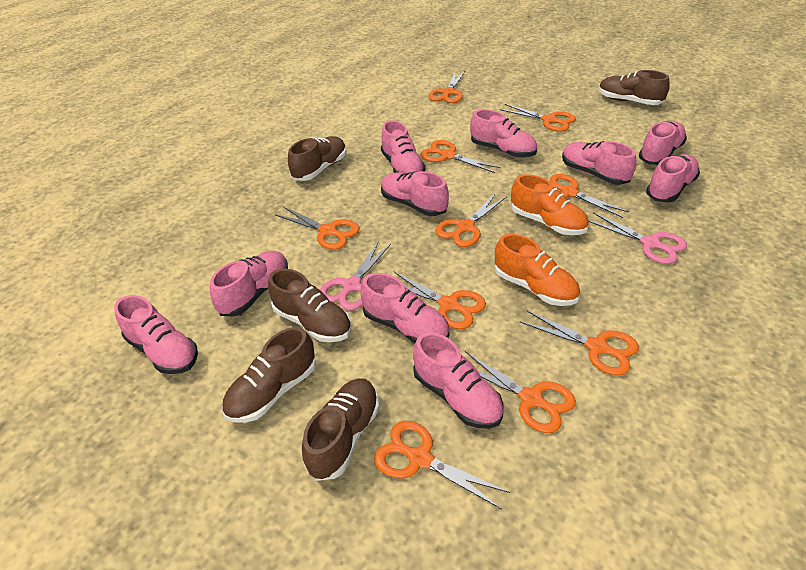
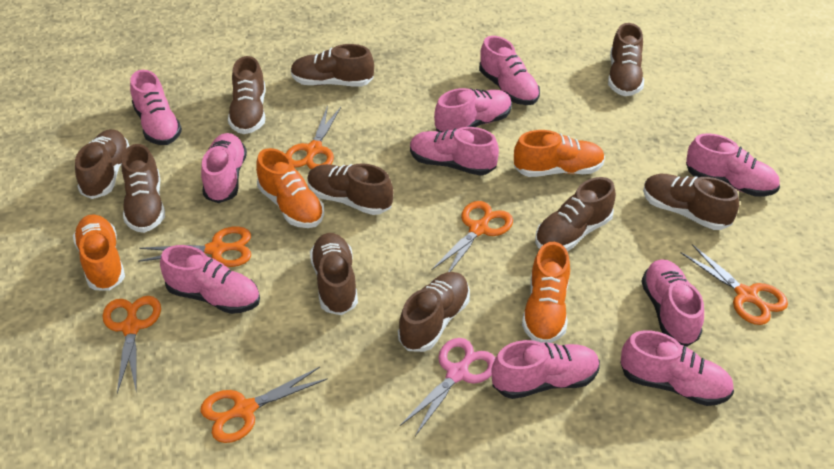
brown shoe: [222,327,316,423] [268,269,351,342] [288,136,347,181] [302,378,380,481] [599,70,670,105] = 5 -> [75,129,129,199] [121,144,165,233] [228,56,266,134] [291,44,374,87] [307,163,393,215] [310,233,358,315] [398,272,470,352] [535,177,616,251] [608,23,644,96] [643,174,739,230] = 10
orange scissors: [275,207,360,250] [374,421,510,509] [393,271,486,329] [420,140,501,173] [429,71,465,103] [435,193,507,247] [465,351,576,433] [500,104,576,132] [520,311,639,376] [550,174,629,218] = 10 -> [103,296,161,393] [138,226,251,267] [201,367,328,443] [286,106,341,170] [431,201,513,272] [681,244,788,325] = 6
orange shoe: [495,234,580,306] [511,174,589,235] = 2 -> [73,214,125,291] [256,148,324,228] [514,130,605,177] [522,242,570,343] = 4
pink scissors: [320,241,391,310] [588,212,687,264] = 2 -> [400,338,495,436] = 1

